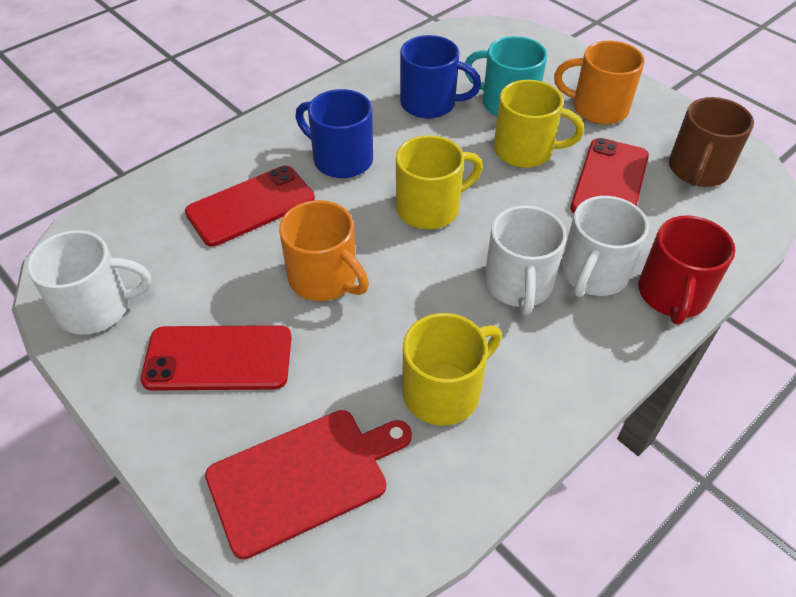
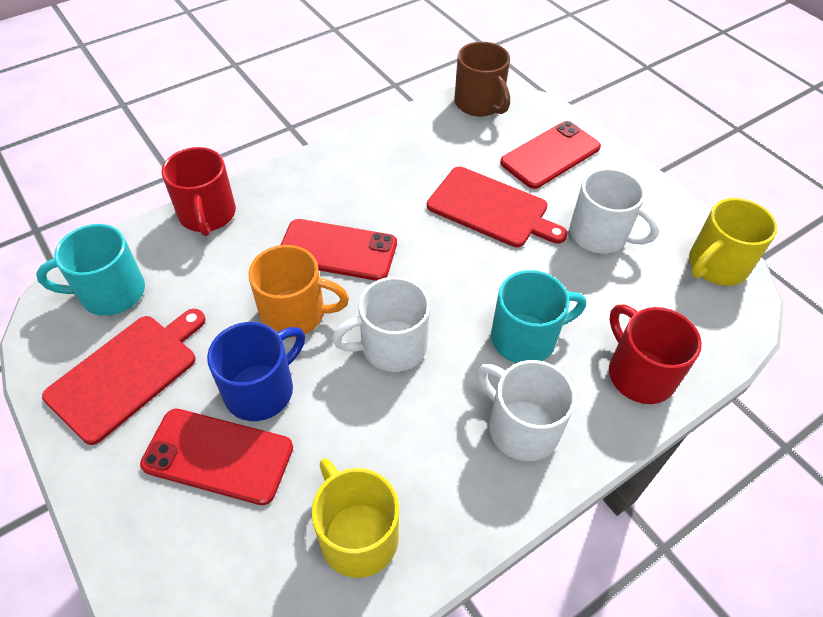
blue mug: [295,89,373,178] [400,35,481,119] = 2 -> [207,322,305,421] = 1
orange mug: [279,200,369,301] [554,41,645,124] = 2 -> [248,245,349,338] = 1
red cutting board: [205,410,412,560] = 1 -> [42,309,206,445] [427,167,568,247] = 2
red mug: [638,215,735,325] = 1 -> [161,147,236,236] [609,305,702,404] = 2
turquoise mug: [465,36,547,116] = 1 -> [36,224,145,316] [491,270,586,363] = 2
yellow mug: [396,135,483,229] [402,313,502,426] [494,80,584,168] = 3 -> [311,458,399,578] [689,198,777,286] = 2

